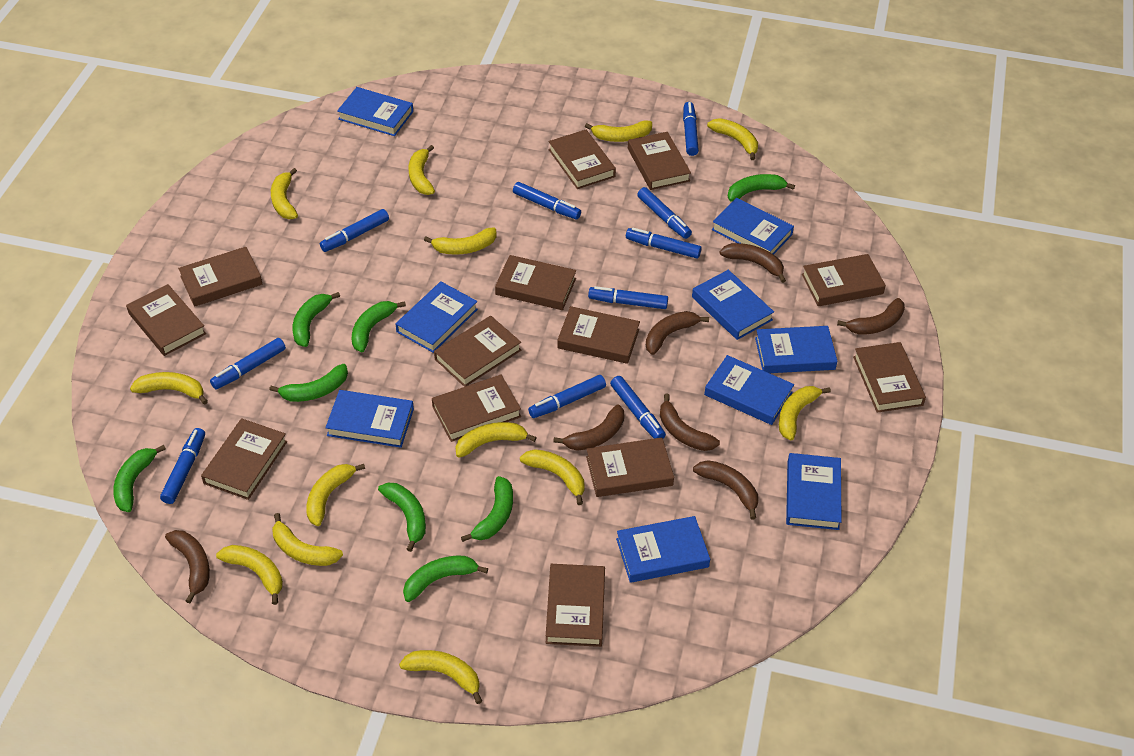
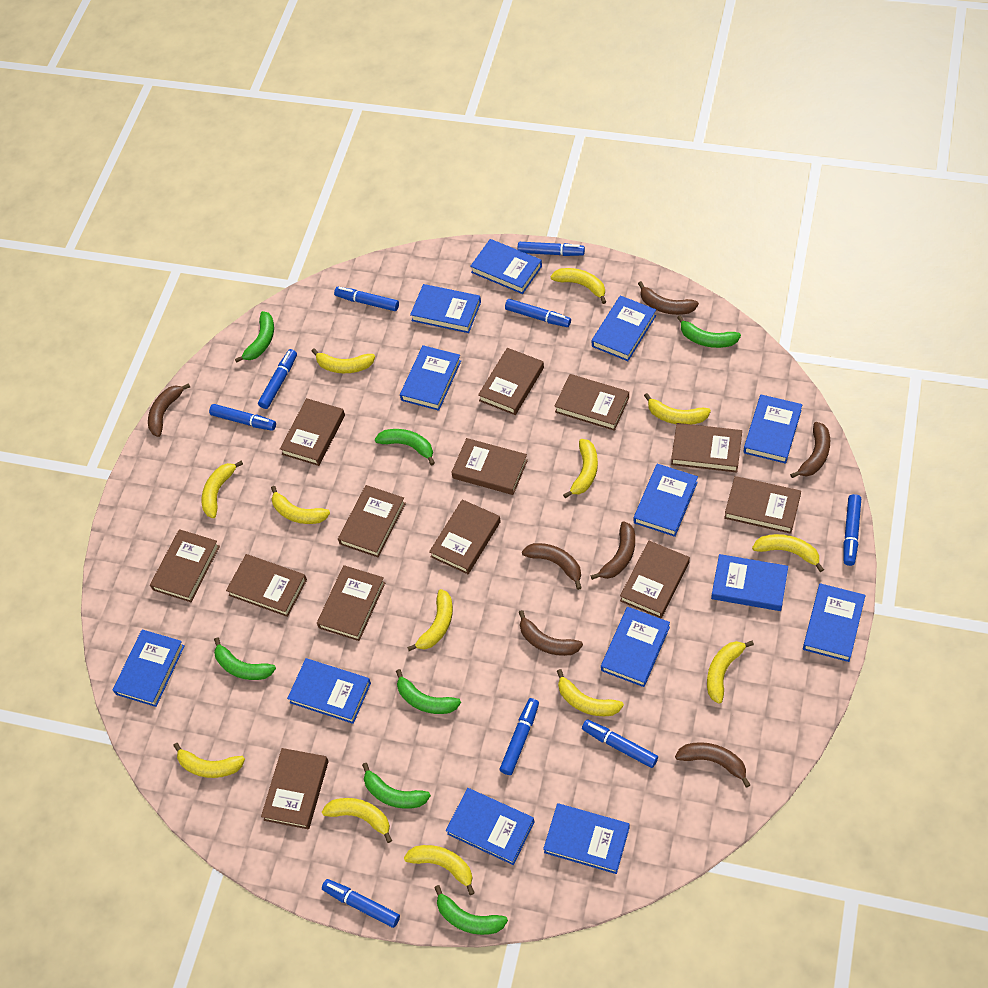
blue book: [325,390,414,448] [337,87,413,136] [396,281,478,353] [616,516,710,583] [692,270,774,340] [704,355,794,425] [712,198,794,255] [755,326,838,373] [786,453,842,530] = 9 -> [113,630,185,707] [287,658,371,724] [400,345,461,411] [410,284,481,333] [446,788,534,865] [470,239,542,294] [543,803,630,874] [592,295,656,361] [601,607,670,687] [634,464,698,537] [711,554,788,611] [743,395,803,464] [803,583,866,662] = 13
blue marker: [160,428,205,504] [210,338,286,389] [320,209,389,252] [513,182,581,219] [528,375,606,418] [588,286,668,309] [610,376,666,438] [626,228,702,258] [637,187,692,239] [683,102,699,156] = 10 -> [209,404,276,431] [258,349,297,409] [322,879,400,928] [334,287,399,311] [500,698,539,775] [505,299,571,327] [517,242,585,256] [582,719,658,768] [844,494,861,566] = 9
green banana: [113,445,166,512] [269,364,348,402] [292,292,340,347] [352,301,406,352] [378,483,426,552] [403,556,488,602] [461,476,513,542] [727,174,795,201] = 8 -> [214,637,276,680] [235,311,274,363] [362,763,431,809] [375,429,435,465] [396,669,461,714] [434,885,508,935] [677,315,741,348] = 7

